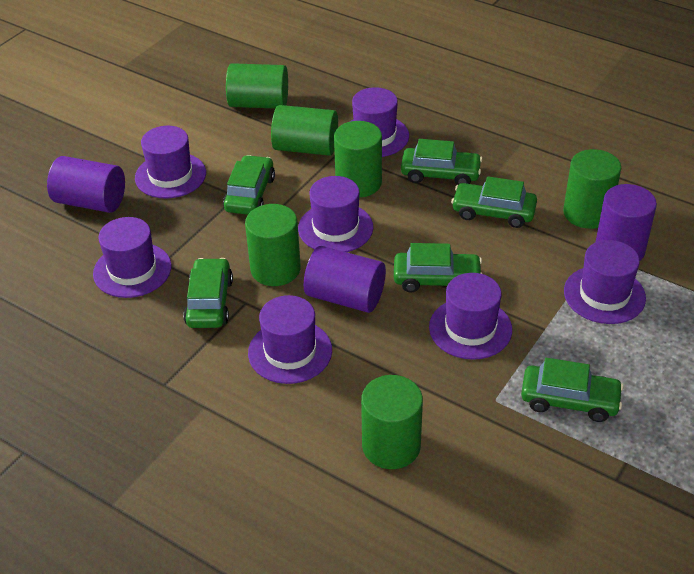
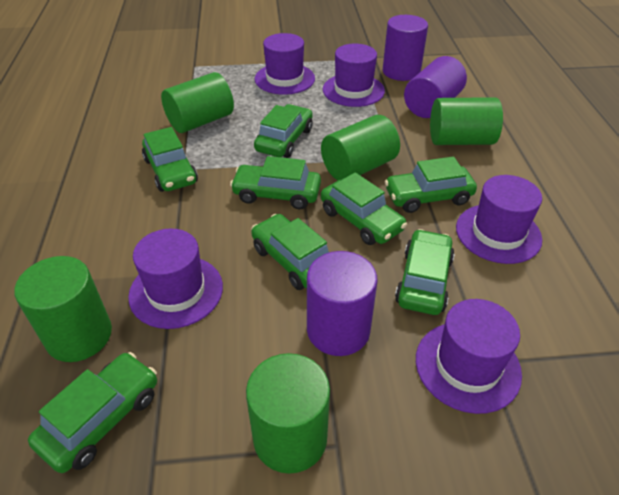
green car: [183,258,233,328] [223,155,275,215] [394,243,482,293] [401,139,483,185] [451,176,537,228] [521,358,624,422] = 6 -> [28,352,157,473] [142,127,198,192] [230,156,321,209] [251,214,329,290] [254,104,313,158] [321,172,407,245] [385,157,477,213] [395,229,455,315] = 8
green cylinder: [226,63,288,109] [245,204,301,286] [271,105,338,156] [334,121,382,197] [361,375,423,469] [563,149,621,229] = 6 -> [14,256,112,362] [161,72,234,133] [246,353,330,474] [321,115,400,180] [430,97,503,145] = 5
purple hat: [93,217,172,298] [135,126,206,199] [248,295,332,384] [298,176,373,252] [350,87,409,157] [429,273,512,360] [564,240,646,324] = 7 -> [128,229,223,329] [255,33,315,95] [323,44,385,107] [416,299,522,414] [456,175,542,264] = 5

